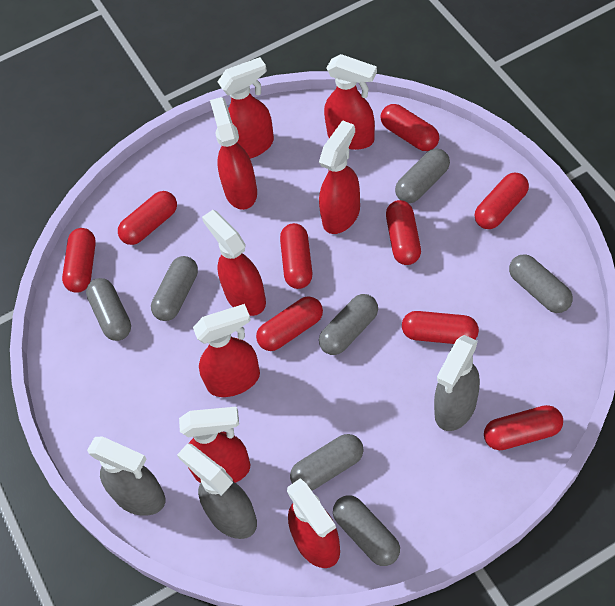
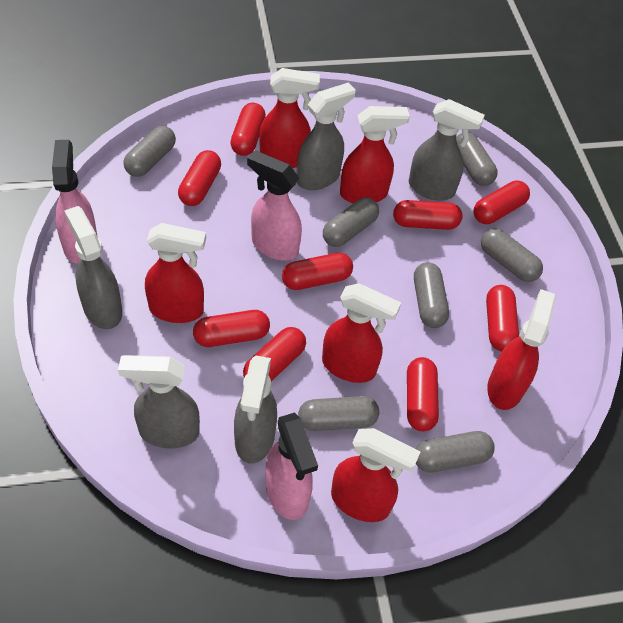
grey spray bottle: [87,436,165,516] [177,444,257,539] [434,335,480,431] = 3 -> [64,206,122,329] [118,355,200,448] [234,355,277,464] [297,83,356,190] [409,99,485,201] = 5
pink spray bottle: none = 0 -> [52,140,98,264] [247,150,302,261] [265,413,318,520] = 3
red spray bottle: [179,406,251,483] [193,304,260,397] [202,210,266,316] [210,97,257,210] [218,57,274,159] [287,478,340,568] [319,120,360,234] [324,54,377,150] = 8 -> [145,223,206,323] [259,68,320,168] [322,283,401,383] [331,428,421,522] [340,106,410,203] [487,289,556,410] = 6

